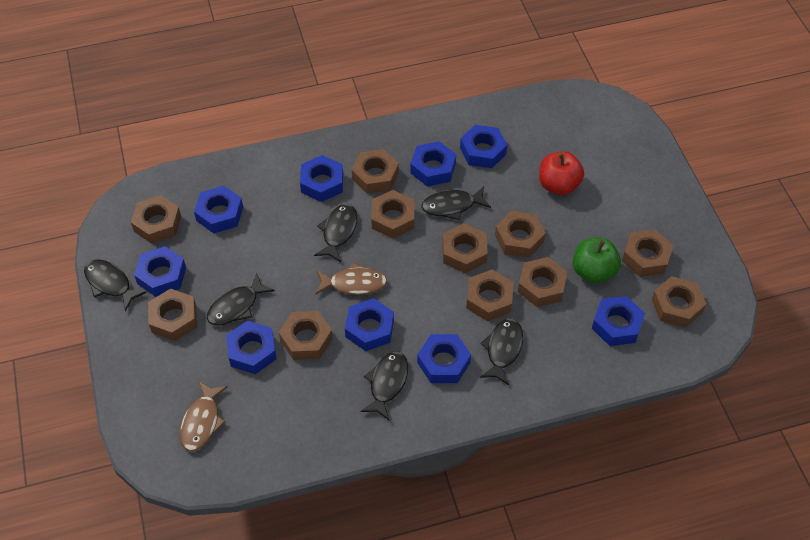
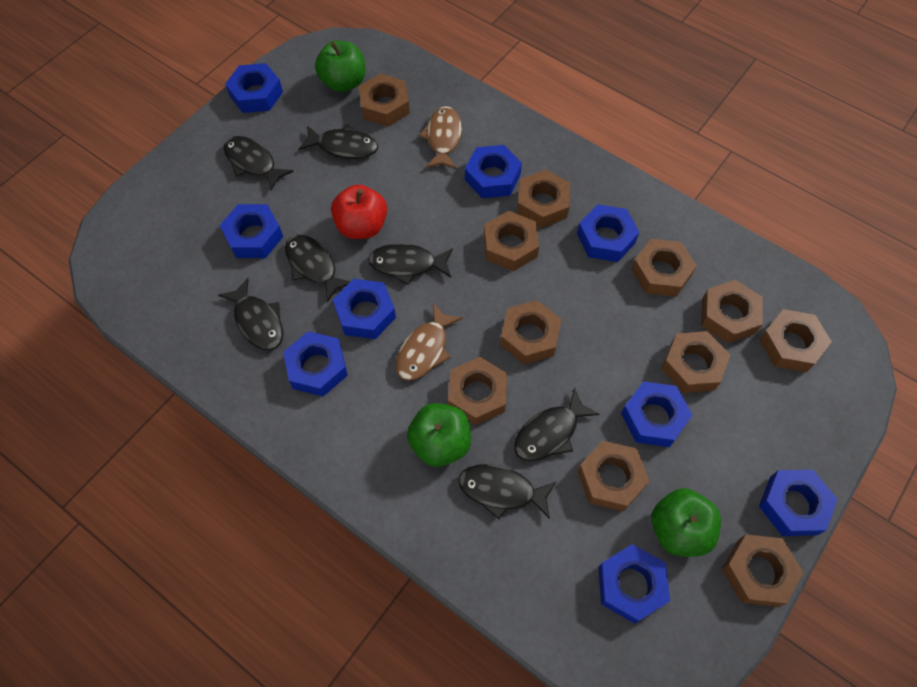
black fish: [84,259,147,311] [207,273,275,325] [314,204,358,262] [360,351,408,420] [422,186,491,220] [480,319,523,385] = 6 -> [218,278,283,350] [224,136,294,190] [285,235,351,302] [299,124,378,159] [368,244,453,285] [458,464,557,520] [514,387,599,461] = 7
green apple: [573,238,621,284] = 1 -> [315,40,365,92] [407,403,471,467] [652,488,721,557] = 3

